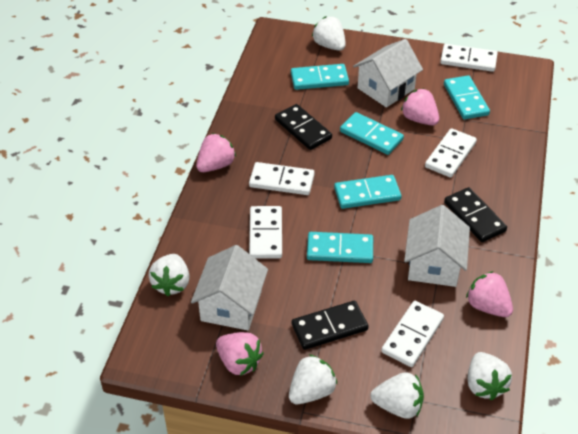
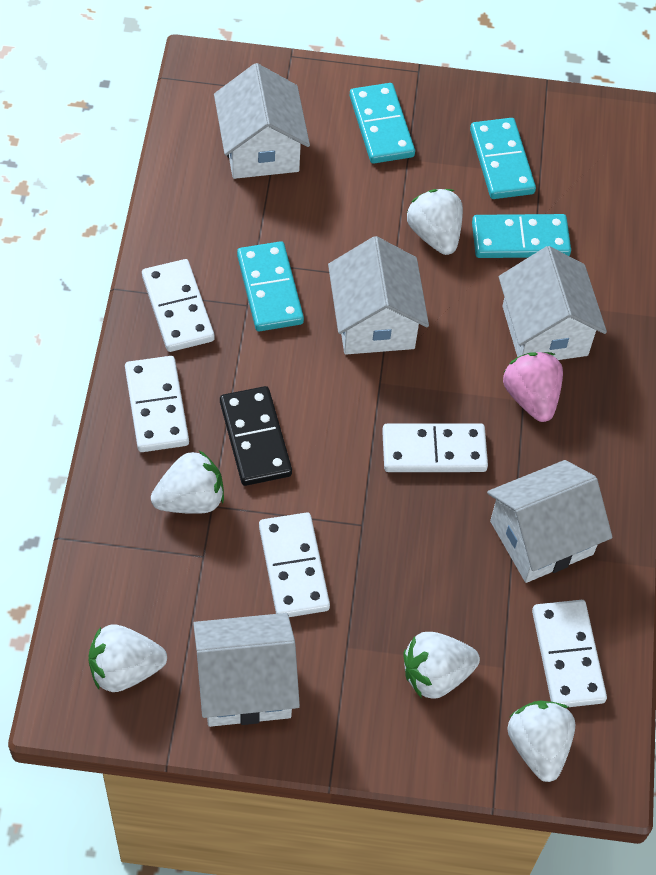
black domino: [275,104,332,150] [292,301,369,350] [444,187,507,242] = 3 -> [220,386,292,486] = 1
pink strawberry: [196,133,236,172] [216,332,264,376] [401,89,439,125] [466,271,513,317] = 4 -> [503,352,563,422] = 1
turquoise domino: [291,64,349,90] [307,232,373,263] [334,175,402,209] [340,112,404,155] [444,75,490,119] = 5 -> [237,241,304,331] [350,83,415,164] [470,118,536,199] [472,214,571,258] = 4
white house: [191,245,268,330] [353,39,423,108] [404,205,470,287] = 3 -> [193,613,300,727] [214,63,310,179] [328,236,429,354] [487,460,612,583] [499,246,607,360] = 5

